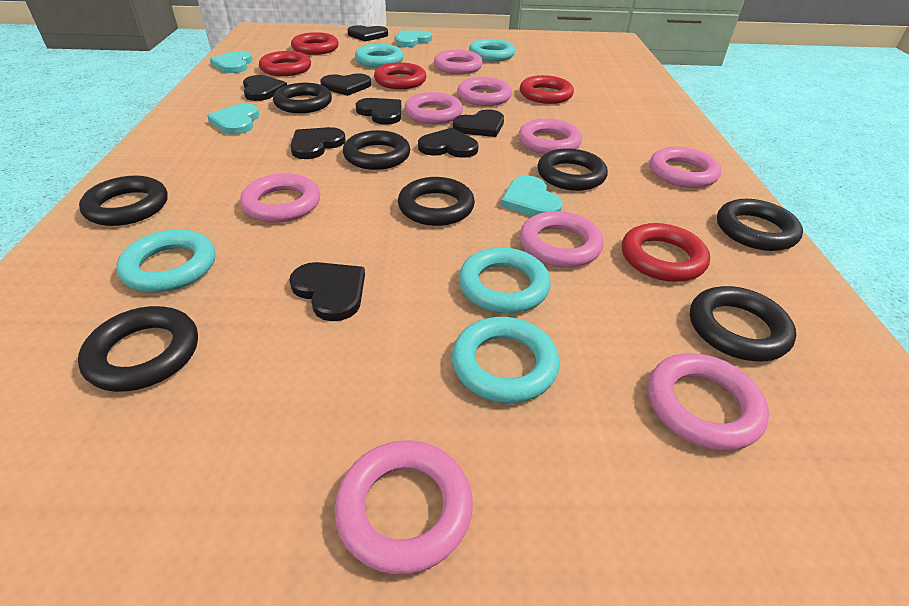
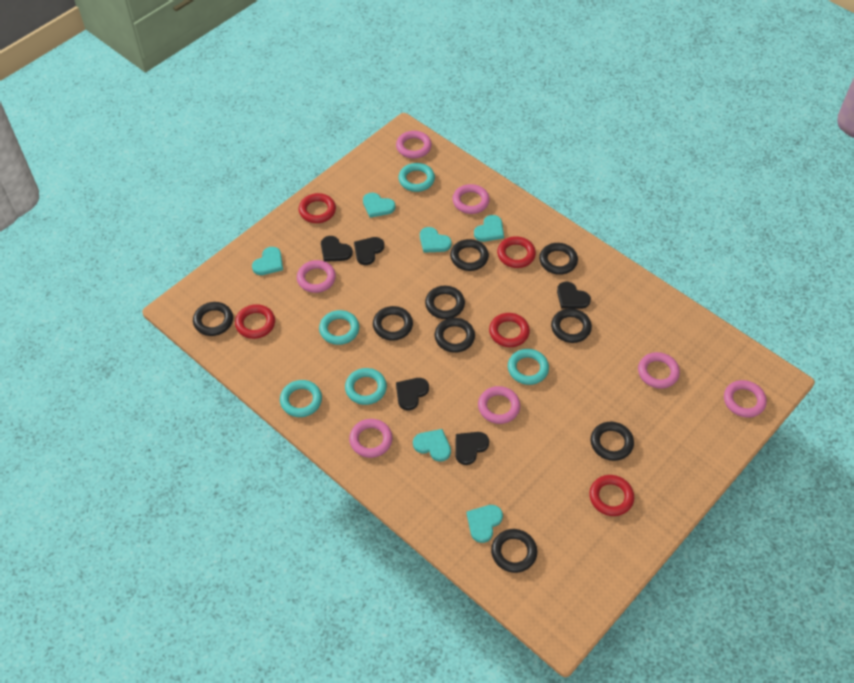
black heart: [243,75,287,101] [289,262,365,321] [290,127,346,159] [320,73,371,96] [347,25,388,41] [356,98,401,125] [418,128,479,158] [453,109,504,137] = 8 -> [321,236,353,262] [354,237,384,265] [396,378,429,410] [455,432,489,465] [557,281,591,309] = 5
black ring: [78,306,198,392] [79,175,168,226] [273,83,332,113] [343,130,410,170] [398,177,475,226] [537,148,608,191] [690,286,796,361] [717,199,803,251] = 8 -> [193,302,233,336] [373,306,413,341] [425,286,465,319] [435,318,475,353] [450,239,489,271] [491,529,537,573] [539,243,578,275] [551,308,592,343] [591,422,634,461] = 9
pink ring: [240,173,320,223] [334,440,473,575] [404,92,463,124] [434,50,483,74] [457,77,512,106] [518,119,582,154] [520,211,604,268] [648,353,769,451] [650,147,721,188] = 9 -> [297,260,336,293] [349,419,393,458] [396,131,432,158] [453,184,490,214] [478,386,520,424] [638,352,680,389] [724,380,767,418] = 7
turquoise heart: [207,103,259,135] [210,51,253,73] [396,30,432,47] [501,176,563,216] = 4 -> [252,247,283,275] [363,193,395,218] [413,429,451,462] [420,227,452,253] [466,505,503,543] [474,215,504,242] = 6

